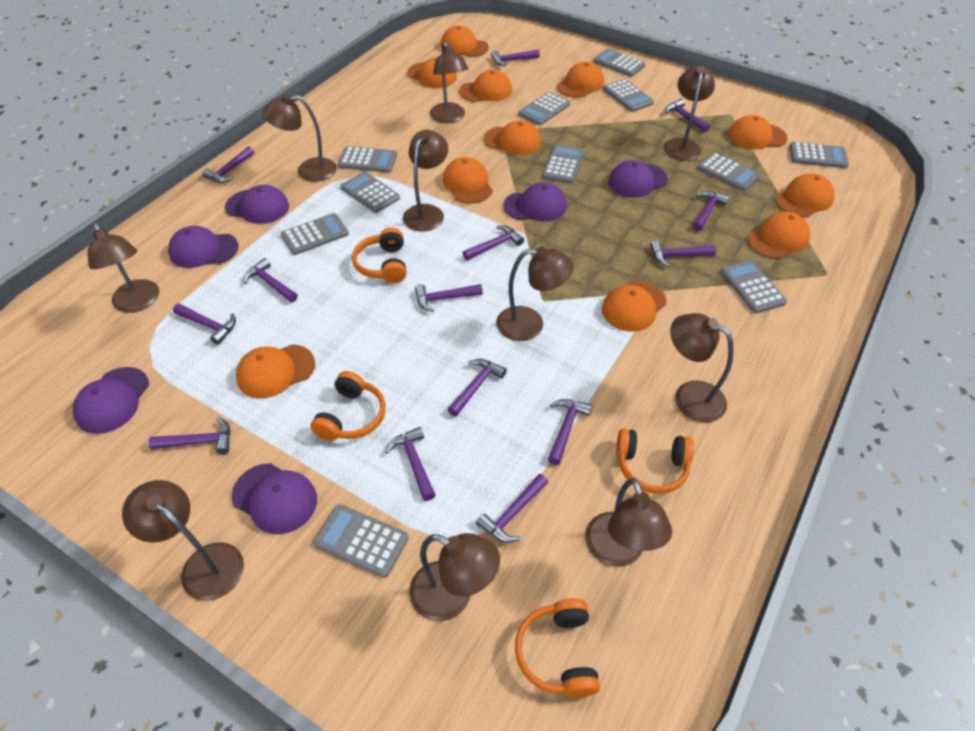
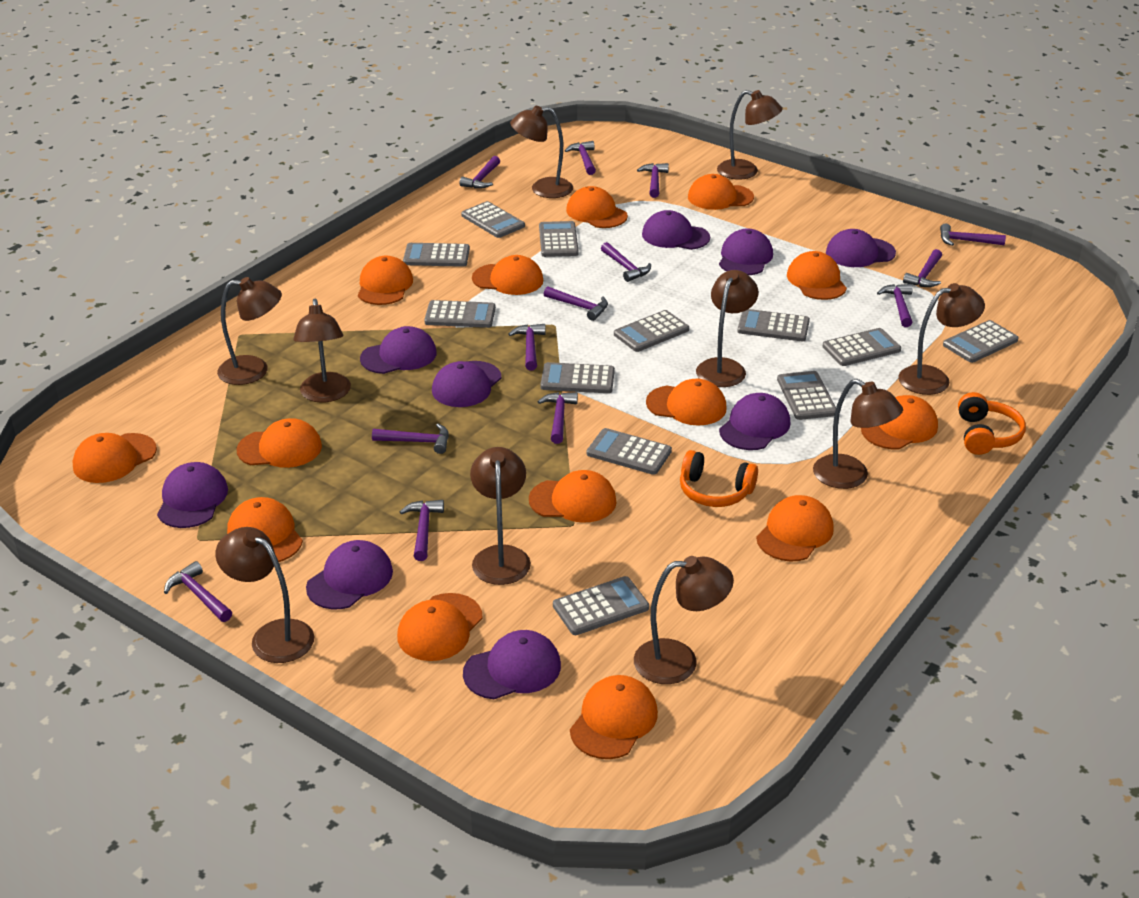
grey calculator: [281,213,349,255] [313,504,408,578] [338,146,397,173] [340,172,400,213] [518,92,570,125] [542,144,584,184] [593,49,646,77] [603,79,654,112] [697,152,760,191] [721,260,787,313] [790,142,849,168] = 11 -> [403,243,470,267] [424,300,496,328] [461,201,525,238] [539,221,579,257] [541,362,615,393] [553,576,649,635] [587,428,672,475] [614,310,689,352] [737,309,810,341] [777,371,836,420] [822,328,901,366] [943,320,1019,363] = 12
orange cap: [236,344,315,399] [408,57,457,88] [440,26,489,57] [443,157,493,203] [459,70,512,102] [484,120,541,155] [557,62,604,98] [602,281,666,332] [728,115,788,149] [748,212,810,259] [776,173,835,217] = 11 -> [72,433,157,483] [227,497,303,562] [237,418,322,468] [358,256,413,305] [397,593,483,661] [472,255,543,295] [529,470,617,523] [566,186,628,228] [570,675,658,759] [646,379,727,426] [688,174,754,210] [756,495,834,562] [787,251,847,300] [861,395,938,449] = 14
orange headphones: [310,371,385,441] [352,228,407,283] [515,598,600,698] [616,428,694,494] = 4 -> [680,450,758,507] [958,392,1026,455] = 2
purple cap: [73,367,149,434] [168,226,239,268] [225,185,289,224] [232,463,317,534] [503,182,567,221] [608,160,668,198] = 6 -> [157,462,228,528] [306,540,393,609] [360,326,437,374] [432,361,501,407] [463,630,561,699] [642,210,710,250] [719,228,773,275] [719,393,791,450] [826,229,896,267] = 9
purple hammer: [149,417,230,454] [173,304,236,345] [202,146,254,183] [243,258,298,302] [385,427,435,501] [415,284,483,312] [448,359,507,416] [463,225,524,260] [476,474,548,543] [491,50,540,66] [548,399,592,465] [650,240,716,267] [665,99,710,132] [693,191,730,231] = 14 -> [164,561,232,622] [372,424,449,454] [400,500,444,561] [459,156,500,189] [509,324,546,370] [538,392,578,444] [544,286,608,321] [565,141,596,175] [601,242,651,282] [637,163,669,198] [877,284,913,327] [903,249,942,287] [940,223,1006,246] = 13

